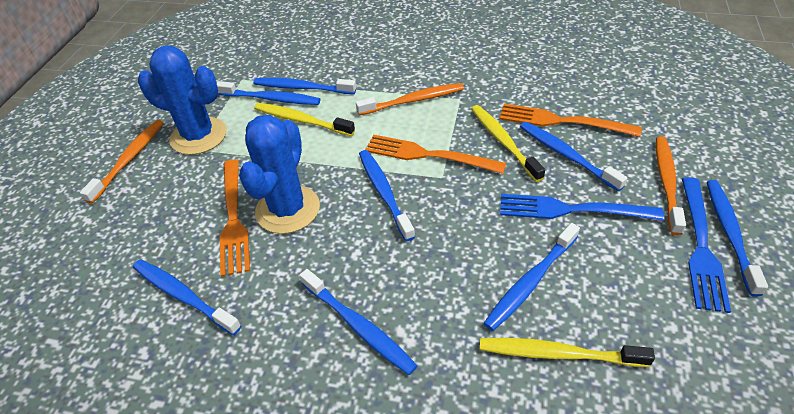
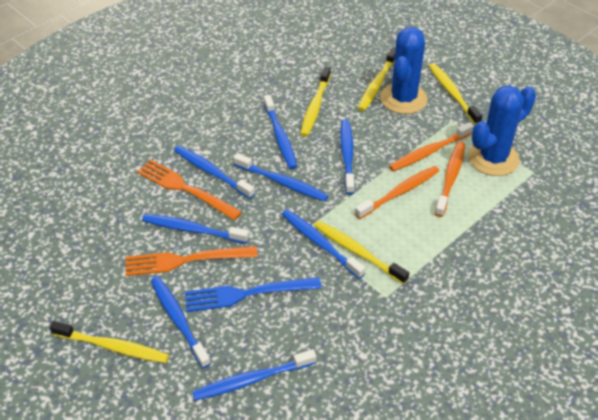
blue fork: [500,194,664,221] [682,177,731,313] = 2 -> [185,277,322,312] = 1
orange fork: [220,159,250,277] [365,135,506,174] [499,104,642,137] = 3 -> [126,246,258,276] [137,159,242,220] = 2
yellow toothbrush: [254,103,355,136] [471,105,545,182] [480,338,655,367] = 3 -> [50,321,169,363] [300,66,331,137] [314,221,409,285] [358,47,395,111] [429,63,482,125] = 5

